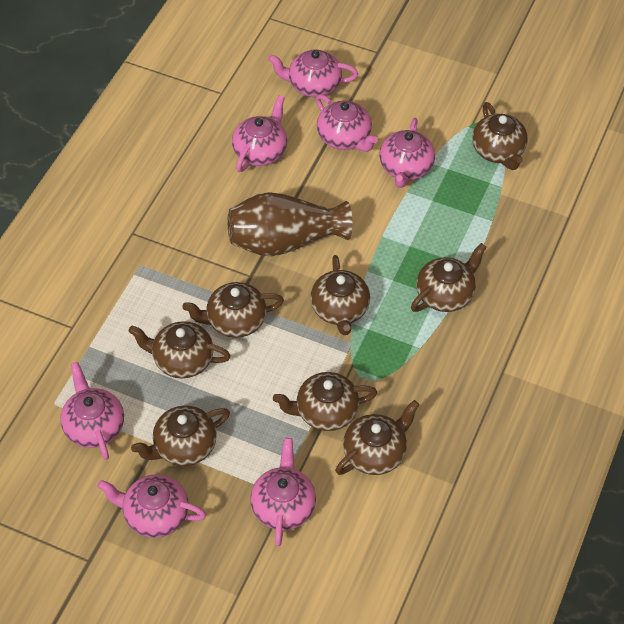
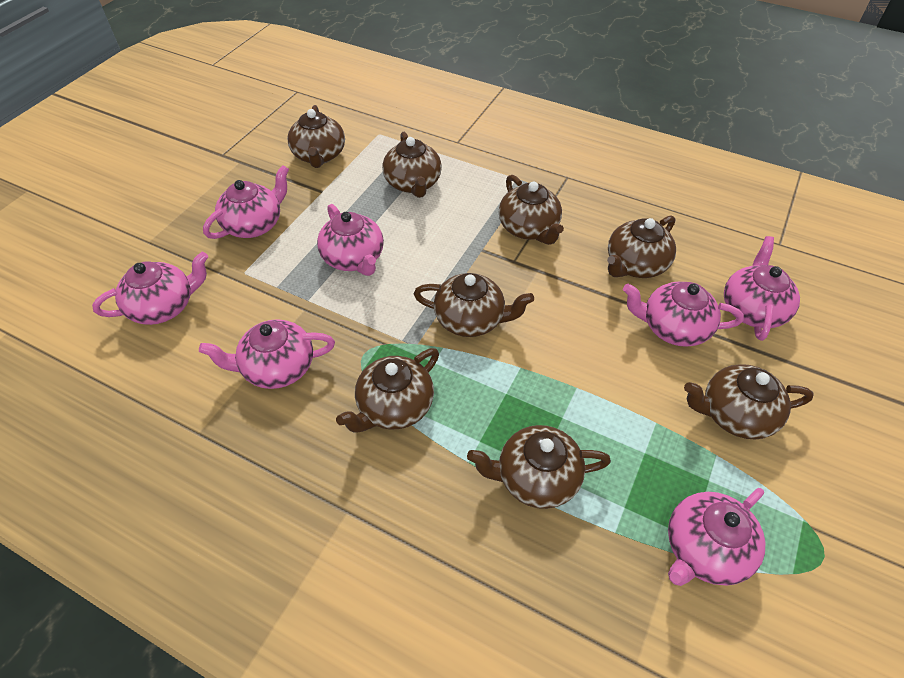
brown vase: [228,192,353,256] = 1 -> none = 0

